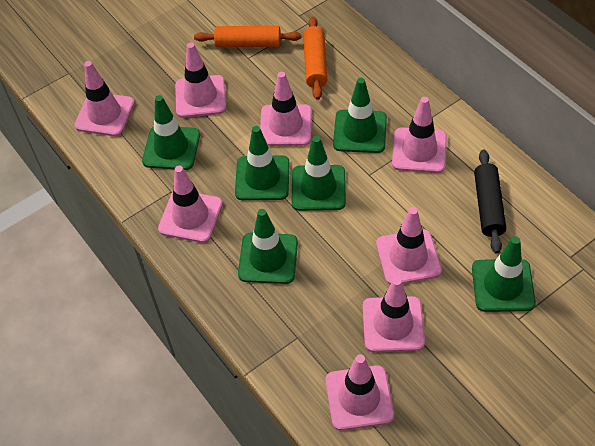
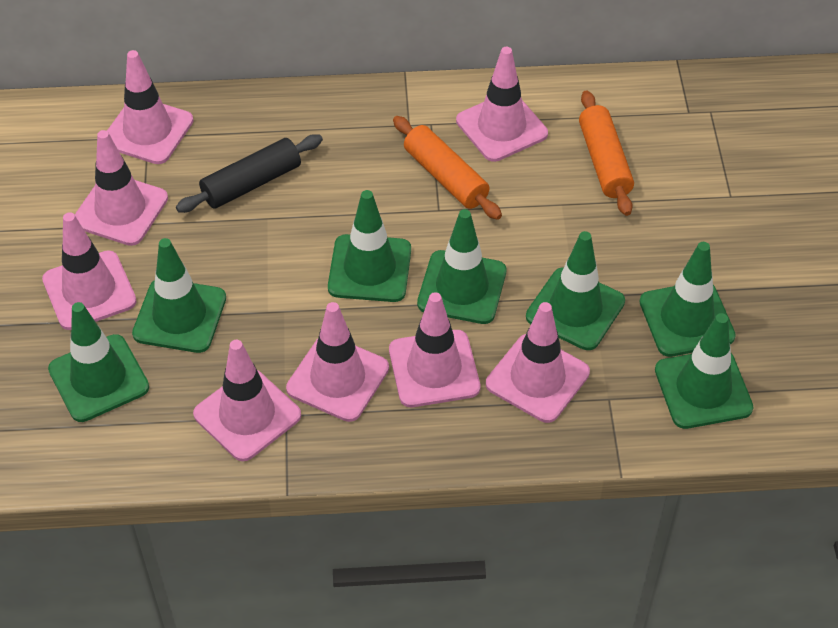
green traffic cone: [142,95,200,170] [235,126,289,200] [238,209,298,284] [292,136,346,211] [333,78,387,153] [472,236,536,312] = 6 -> [48,302,149,422] [132,238,226,353] [328,190,411,302] [417,209,506,324] [526,231,625,350] [640,242,736,357] [655,313,754,429] = 7

